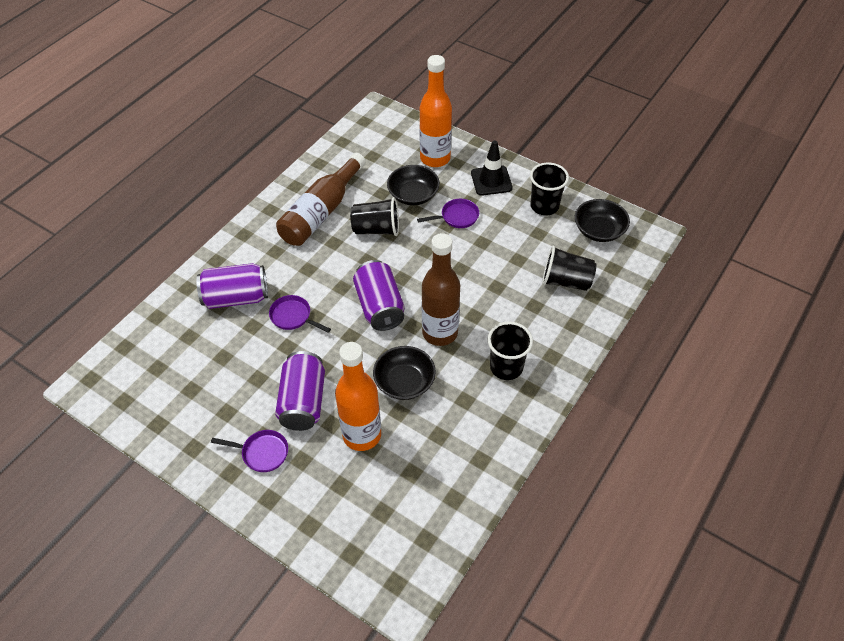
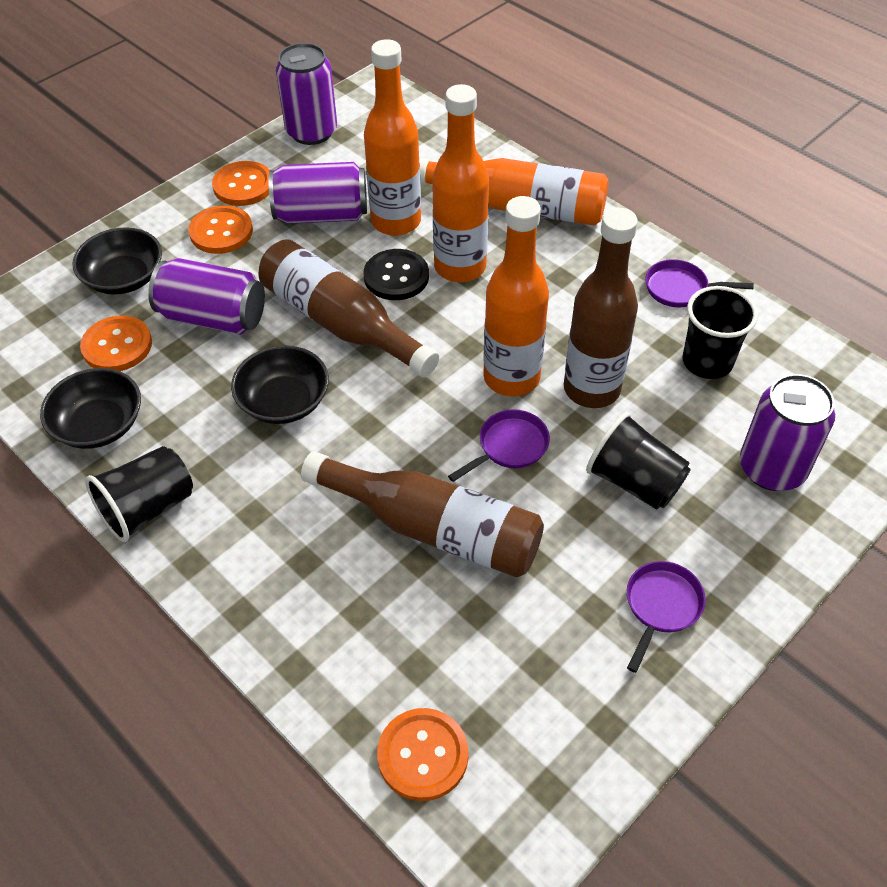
black button: none = 0 -> [363,249,429,300] = 1
black cup: [350,197,399,236] [488,322,533,380] [530,162,569,215] [542,246,597,291] = 4 -> [85,446,193,542] [586,412,691,510] [683,286,758,379] = 3
black traffic cone: [471,140,513,196] = 1 -> none = 0
brown bottle: [276,153,366,246] [422,233,460,346] = 2 -> [259,239,439,377] [301,451,544,578] [564,208,638,408] = 3
orange bottle: [335,342,381,451] [419,55,452,167] = 2 -> [364,39,421,236] [419,158,609,226] [432,84,489,282] [483,196,549,396] = 4
orange button: none = 0 -> [80,315,152,371] [188,206,253,254] [212,161,270,206] [377,708,469,801] = 4
purple can: [196,263,268,309] [275,351,325,431] [353,260,405,331] = 3 -> [148,258,265,335] [269,162,367,224] [276,43,337,145] [740,374,835,491] = 4

